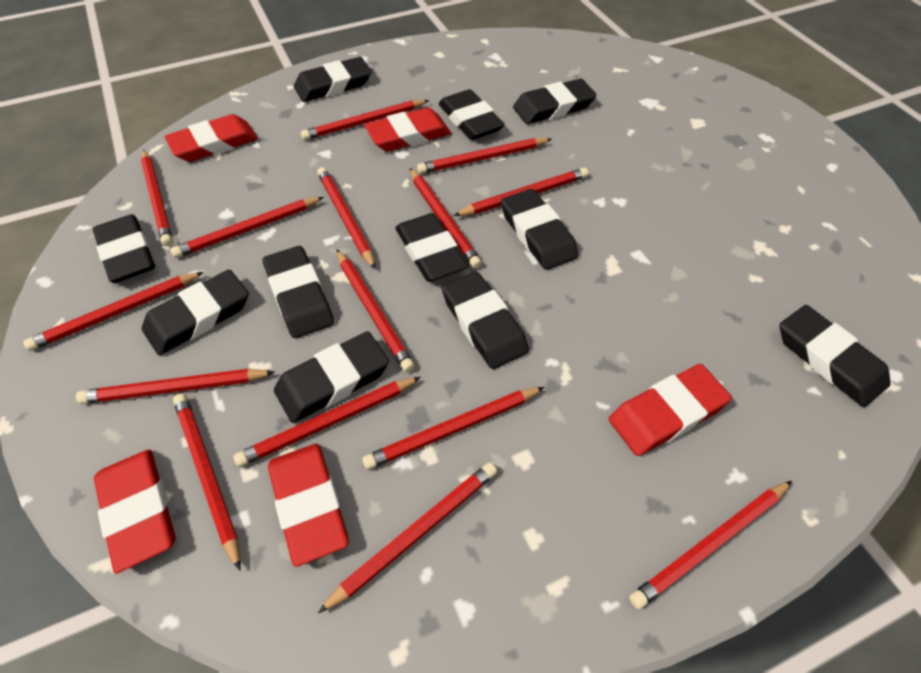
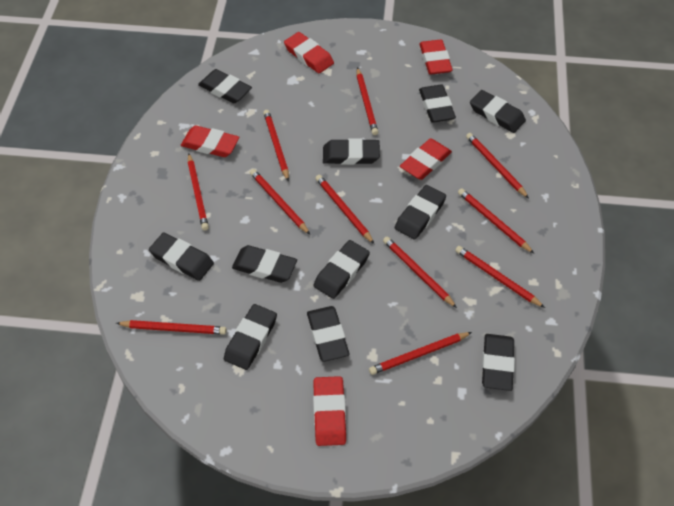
red pencil: [23,272,204,351] [76,369,275,404] [141,149,173,247] [170,197,324,258] [173,393,241,570] [234,377,421,467] [301,100,429,140] [317,167,376,269] [318,462,497,613] [337,250,415,372] [362,387,544,470] [410,168,482,269] [417,138,552,174] [453,168,588,216] [629,481,792,609] = 15 -> [116,320,227,334] [188,154,209,230] [250,169,310,234] [263,110,289,182] [315,175,374,244] [357,67,378,135] [369,332,472,375] [383,236,457,308] [455,246,545,308] [458,188,534,253] [466,133,529,198] = 11

